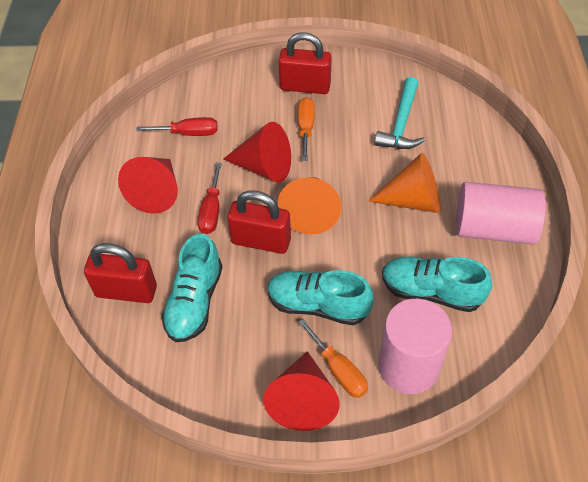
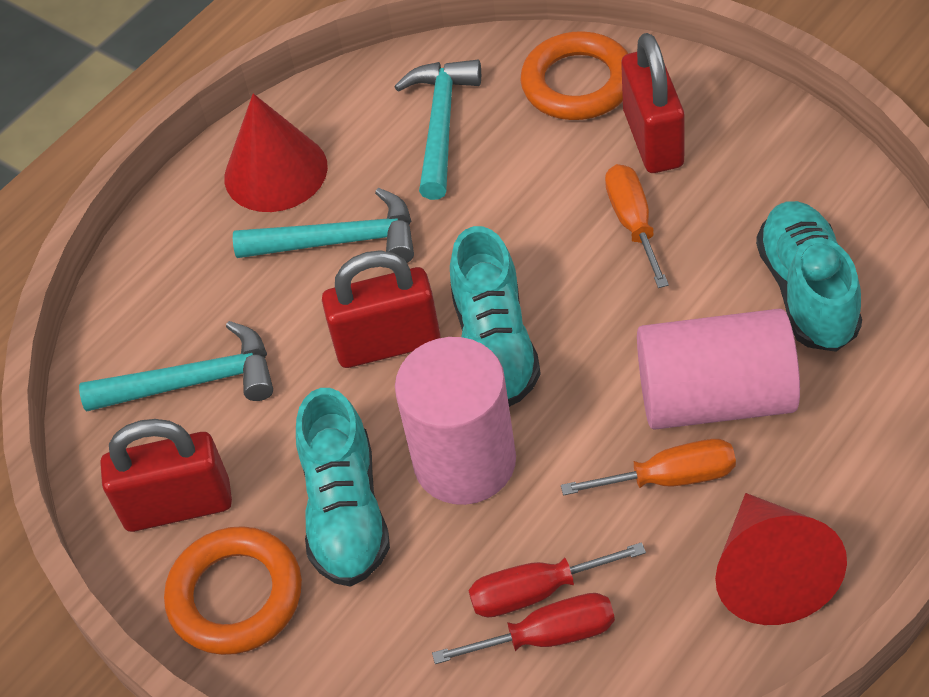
orange cone: [278,177,342,235] [368,153,441,213] = 2 -> none = 0
orange ring: none = 0 -> [164,526,302,655] [520,31,628,120] = 2
red cone: [118,157,178,214] [224,122,291,183] [264,351,340,431] = 3 -> [224,93,328,212] [715,493,847,625] = 2
turquoise hammer: [374,77,425,149] = 1 -> [79,321,273,412] [233,188,414,263] [394,60,481,200] = 3

